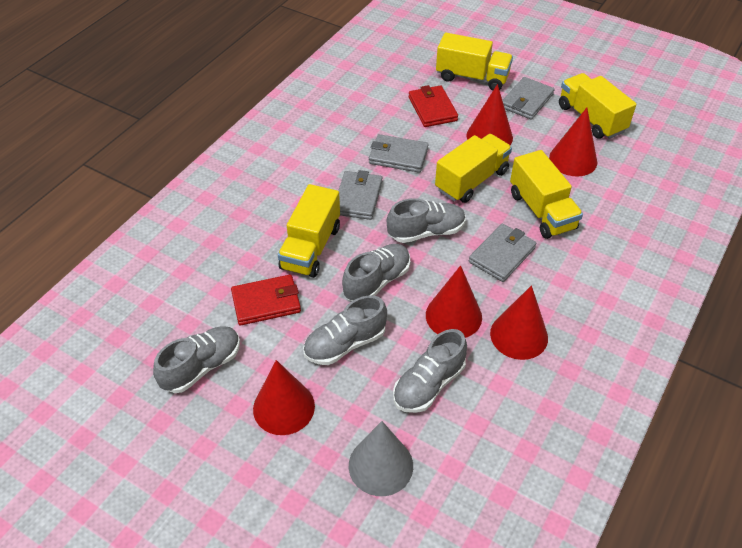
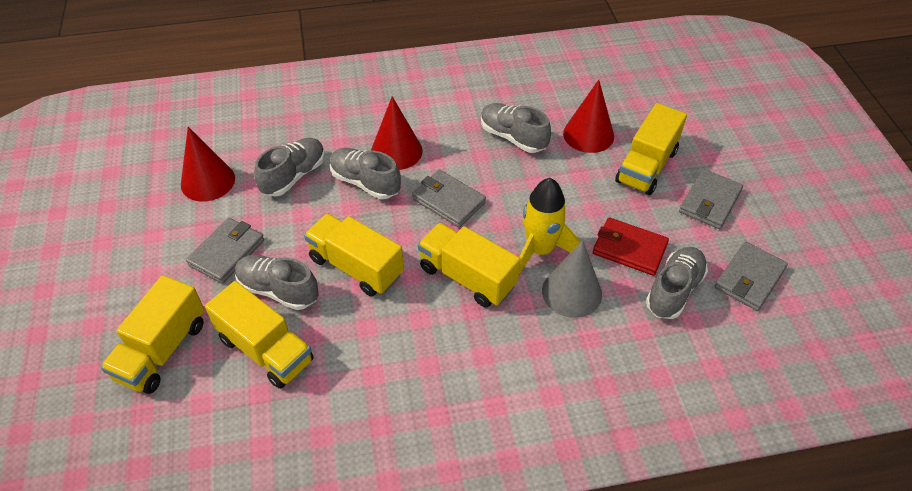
red cone: [253,360,315,435] [426,265,482,338] [466,84,513,145] [490,285,548,360] [549,108,597,176] = 5 -> [181,127,235,202] [371,96,423,170] [563,80,614,153] = 3
red wallet: [231,274,301,325] [409,85,458,127] = 2 -> [593,217,669,276] = 1
yellow rocket: none = 0 -> [519,178,581,274] = 1

